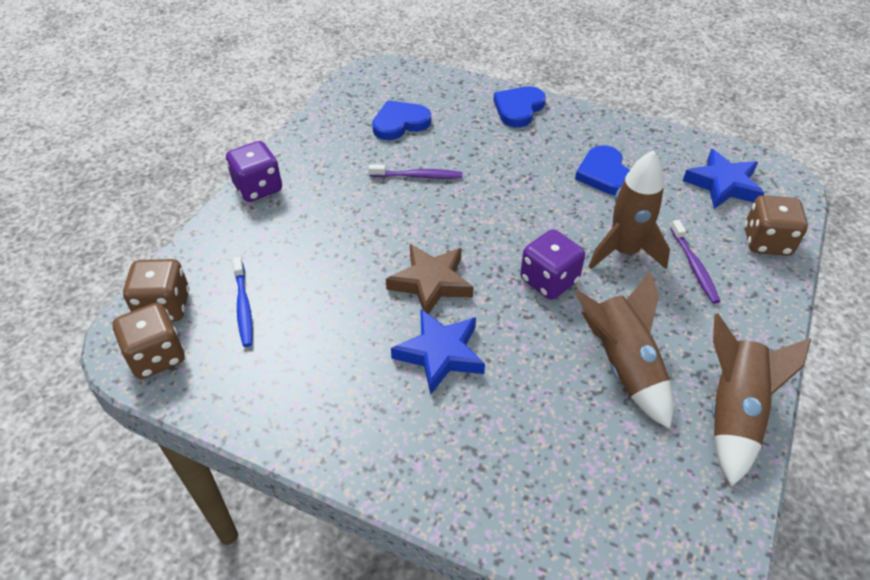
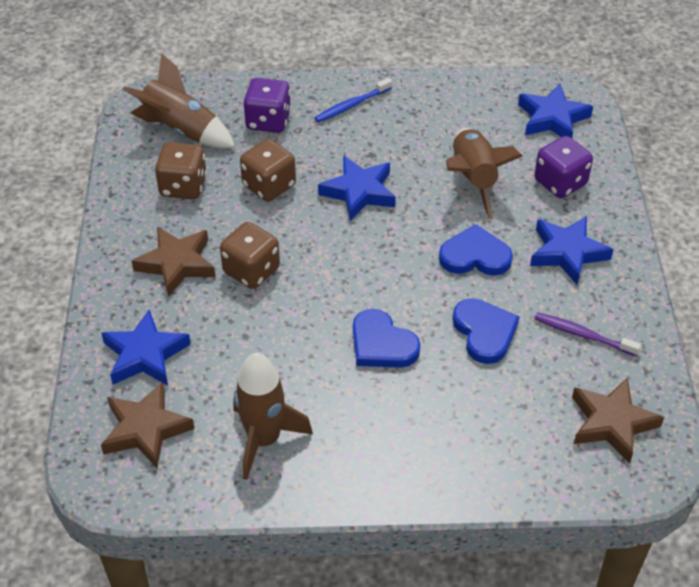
blue star: [391,309,485,395] [683,149,765,209] = 2 -> [101,310,191,385] [318,156,396,221] [518,84,593,138] [530,216,614,285] = 4
brown star: [386,244,474,314] = 1 -> [101,382,195,468] [132,227,215,297] [572,377,664,463] = 3
purple toothbrush: [369,164,462,179] [670,220,720,304] = 2 -> [534,312,641,356] = 1

